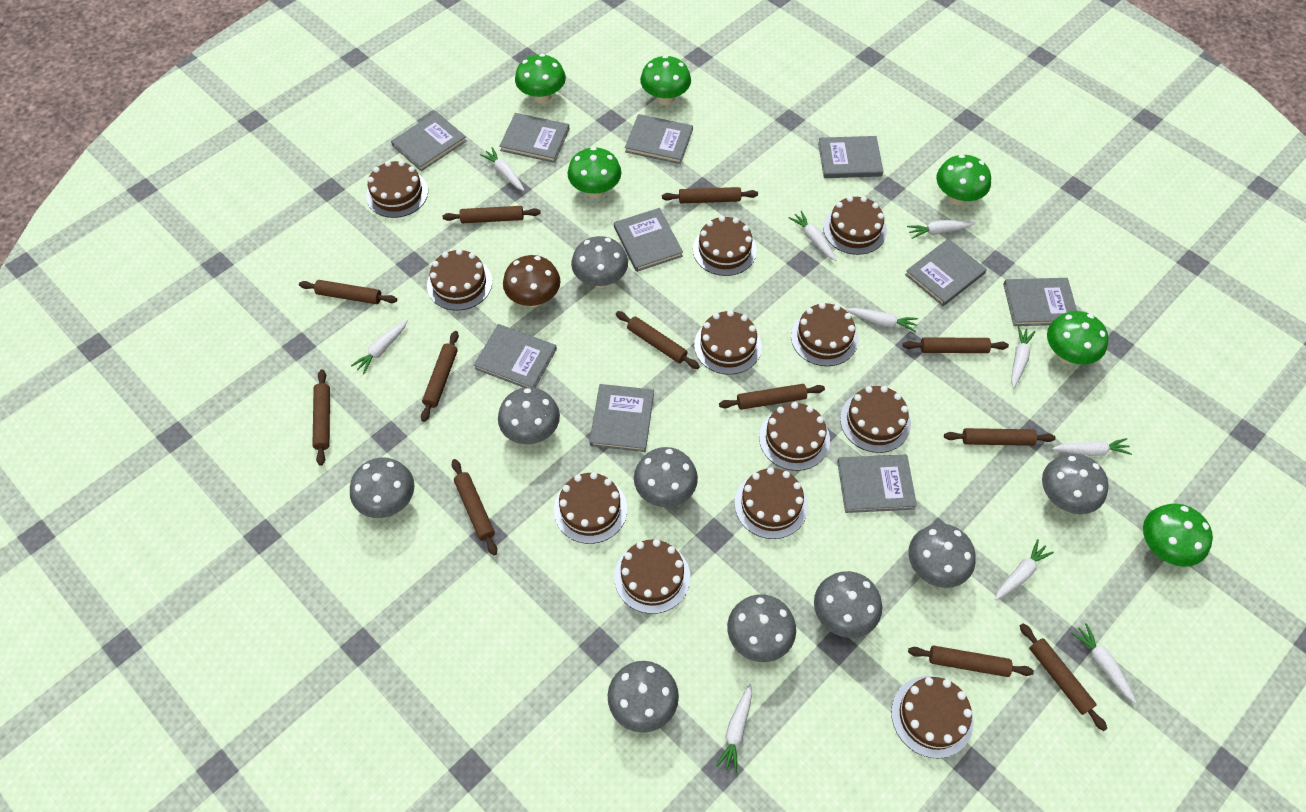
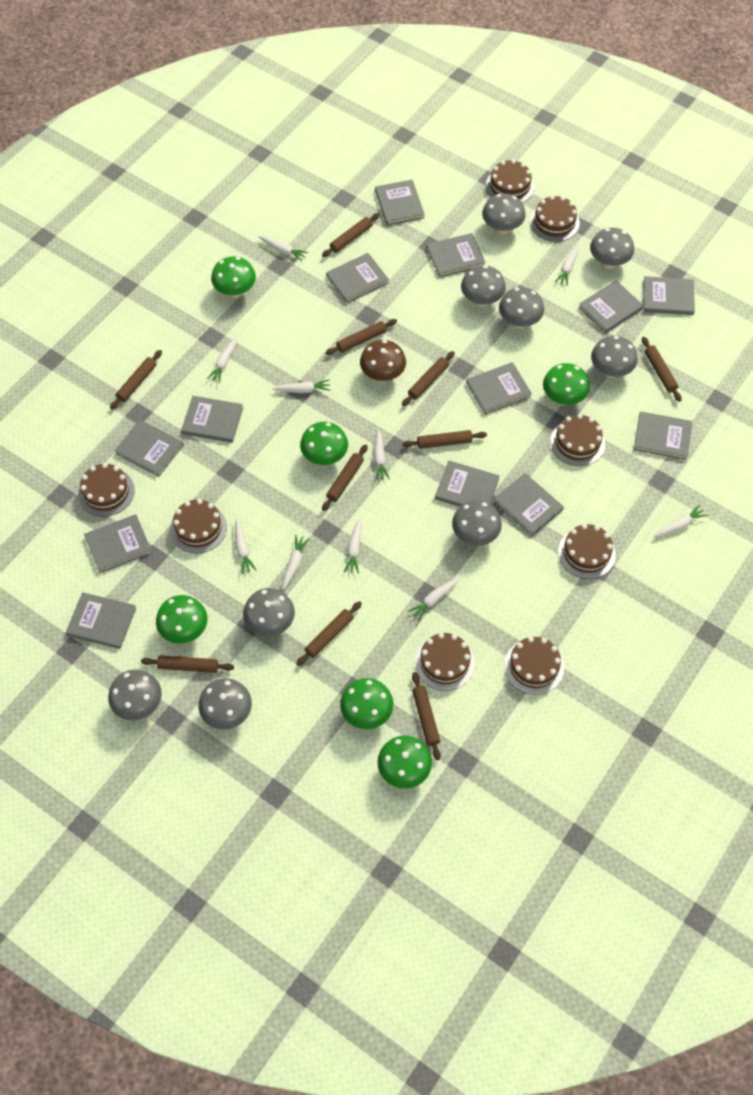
brown cake: [366,161,428,218] [427,249,492,311] [554,472,627,544] [614,539,690,614] [693,216,757,276] [694,310,762,375] [734,467,808,539] [759,402,830,471] [791,302,858,366] [823,196,887,255] [840,386,911,453] [891,676,974,758] = 12 -> [78,463,135,517] [170,499,227,553] [415,633,475,691] [486,159,535,203] [504,637,564,695] [530,195,580,242] [550,414,605,466] [558,524,616,579] = 8
brown rolling pin: [299,280,397,304] [312,369,330,466] [421,331,459,422] [443,206,541,223] [452,459,497,555] [616,311,700,369] [662,187,758,203] [719,384,825,410] [903,337,1009,353] [908,645,1034,677] [944,428,1056,446] [1020,623,1107,731] = 12 -> [110,350,162,410] [141,655,234,673] [296,601,362,666] [322,213,380,257] [322,444,368,511] [325,319,397,355] [402,351,455,406] [402,430,487,449] [412,672,441,761] [642,337,682,402] = 10
grey book: [391,112,467,171] [474,324,557,388] [499,113,569,163] [590,384,654,452] [614,208,683,272] [625,114,693,164] [818,136,883,178] [837,454,917,513] [905,238,986,306] [1003,278,1077,326] = 10 -> [66,592,136,649] [84,514,152,573] [115,420,184,477] [181,396,243,443] [326,253,389,303] [375,180,425,225] [426,233,486,278] [435,461,500,507] [466,362,532,415] [494,473,564,536] [578,280,643,333] [634,412,692,460] [643,276,695,315] = 13

